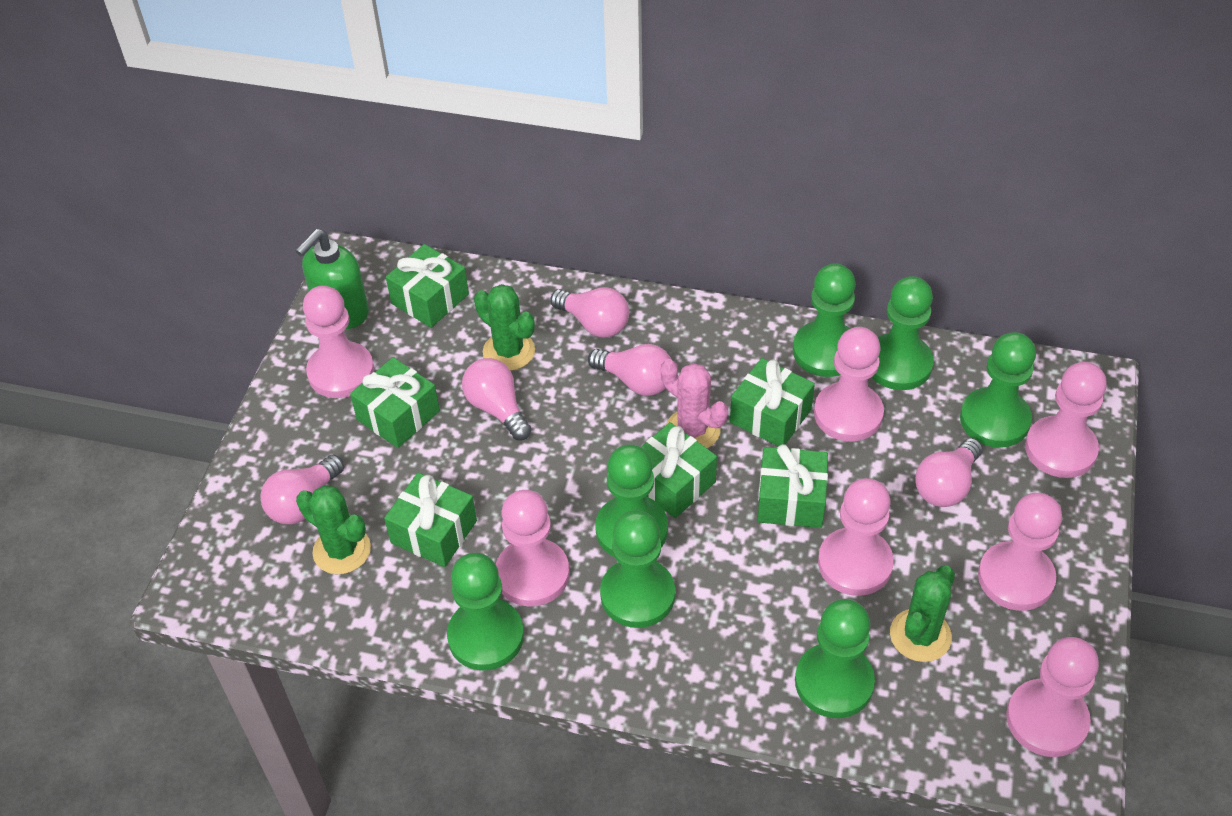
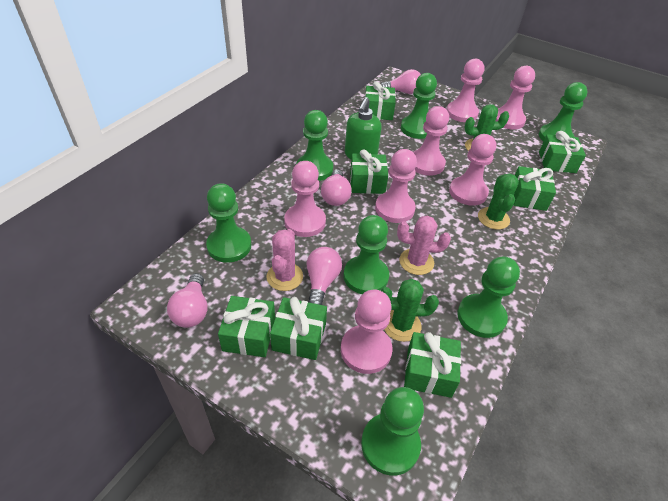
green gift: [350,357,440,448] [384,473,477,567] [386,244,469,328] [641,422,717,518] [730,358,815,447] [758,444,828,528] = 6 -> [218,296,275,357] [270,297,327,360] [350,149,388,194] [365,81,396,120] [404,332,461,398] [513,166,556,211] [539,131,586,173] = 7
pink cactus: [661,359,728,448] = 1 -> [266,229,303,291] [397,215,451,275] = 2
pink light bulb: [260,455,344,524] [462,358,531,440] [550,287,629,338] [588,344,672,396] [915,438,983,507] = 5 -> [167,273,208,328] [307,247,342,305] [321,170,352,206] [381,69,421,94] = 4

